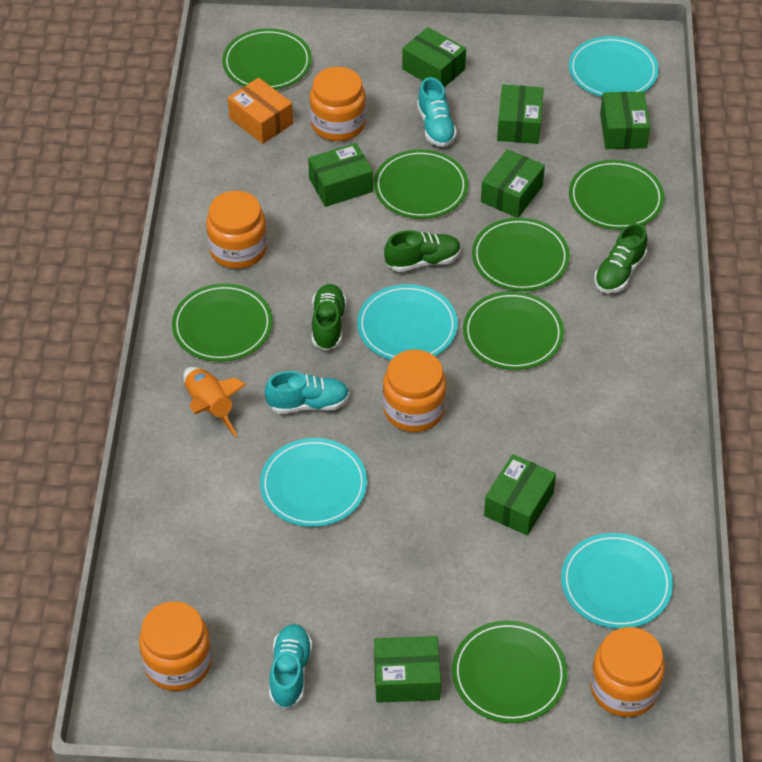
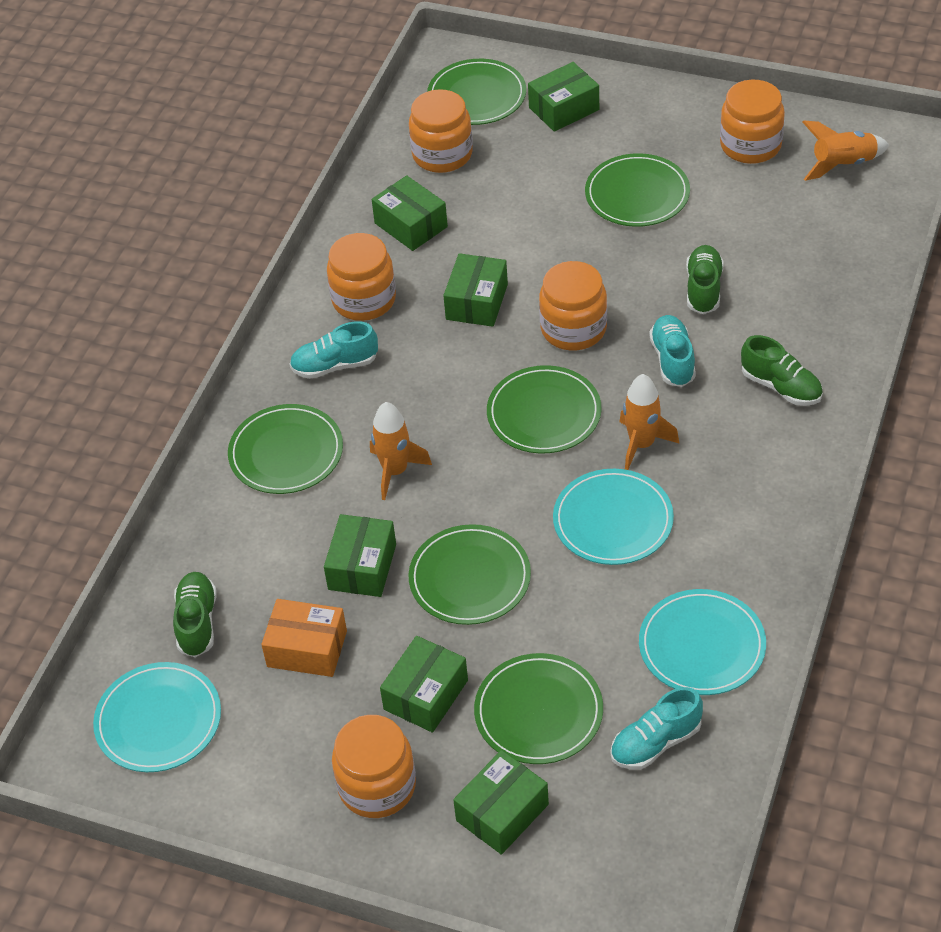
green box: [308,143,373,207] [374,636,441,703] [402,27,466,87] [481,149,545,218] [484,454,556,536] [497,85,544,144] [600,92,650,149] = 7 -> [324,514,396,597] [372,175,448,251] [380,636,468,733] [443,253,508,327] [453,750,549,855] [528,62,599,132] = 6
green plate: [172,283,273,362] [222,28,312,90] [374,149,468,219] [452,621,567,723] [463,291,564,370] [472,217,570,291] [569,160,664,230] = 7 -> [228,404,343,494] [409,524,531,625] [427,59,526,125] [474,653,603,764] [487,365,602,454] [585,153,690,227] = 6
orange rocket: [184,367,246,437] = 1 -> [370,402,432,500] [620,374,679,470] [803,121,889,181] = 3
turquoise plate: [260,438,367,527] [357,284,458,360] [561,533,673,629] [569,36,659,97] = 4 -> [93,662,221,772] [553,469,674,565] [639,589,766,695] = 3

